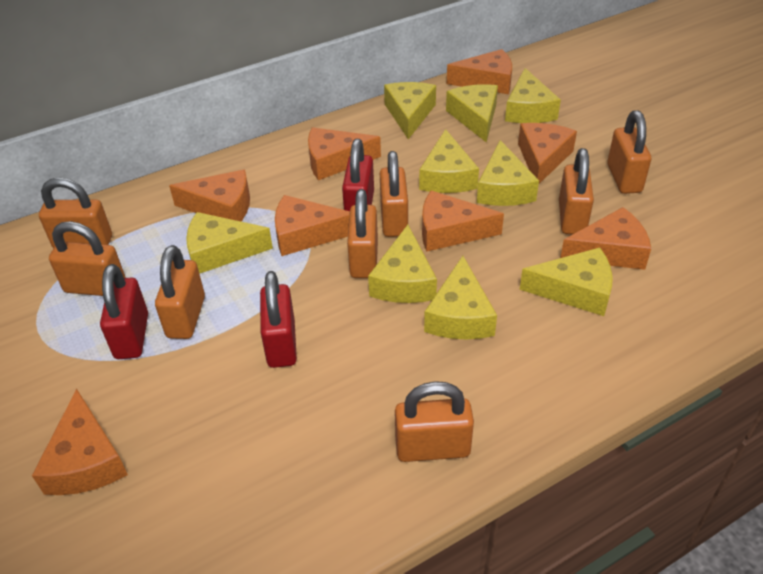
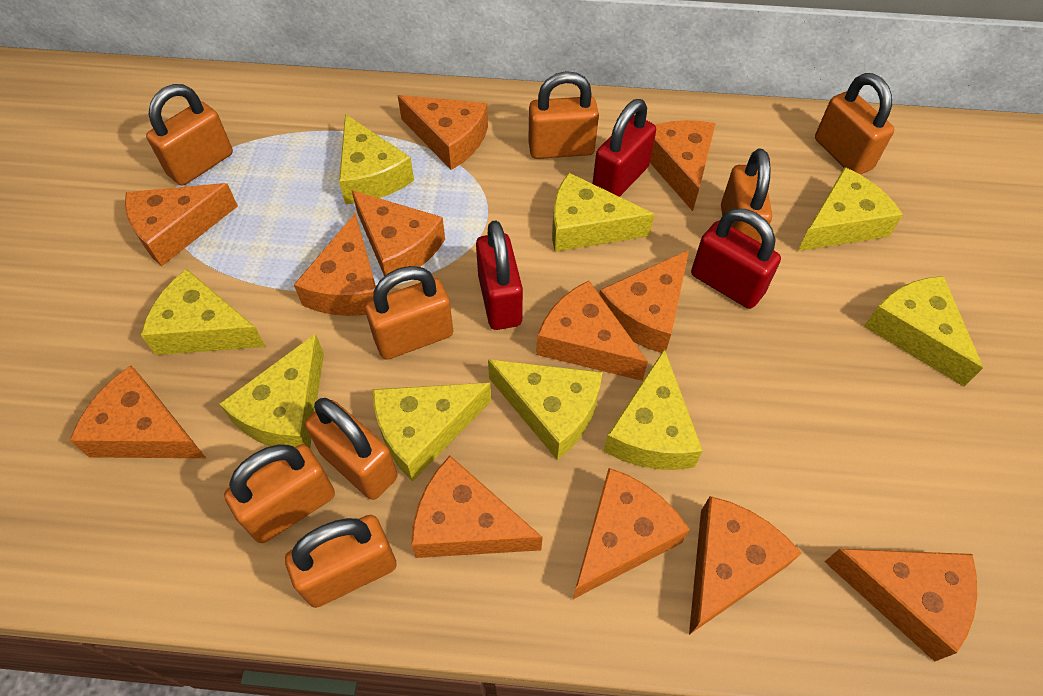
orange cheese: [32,389,128,495] [169,169,250,221] [275,195,350,256] [308,127,381,180] [422,191,504,252] [447,49,512,94] [518,123,577,184] [560,207,651,270] = 8 -> [69,365,206,458] [125,183,238,266] [294,213,376,316] [351,190,445,276] [397,95,488,170] [411,456,543,558] [536,281,648,381] [573,468,690,599] [599,250,689,353] [650,120,716,211] [689,496,801,635] [824,549,977,661] = 12

